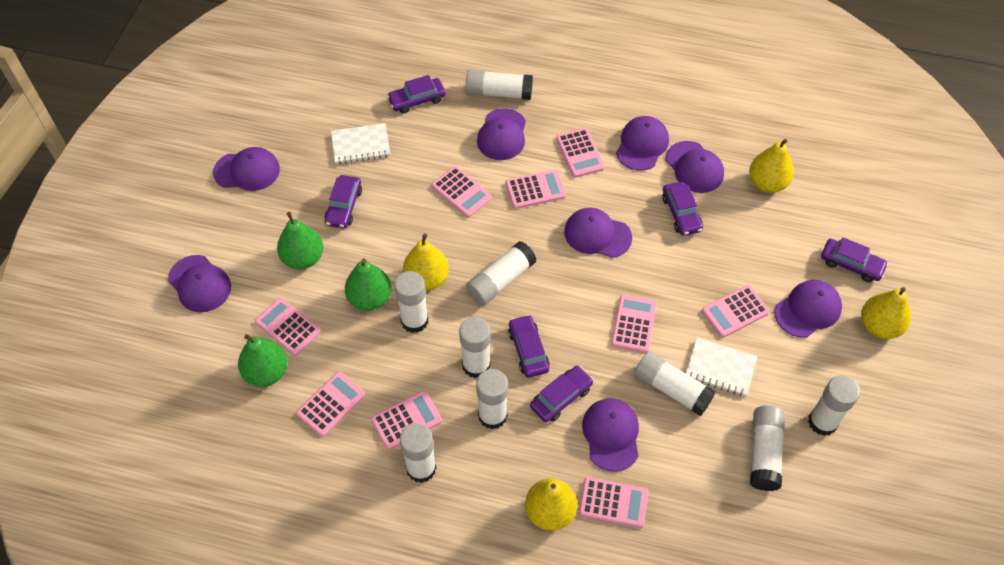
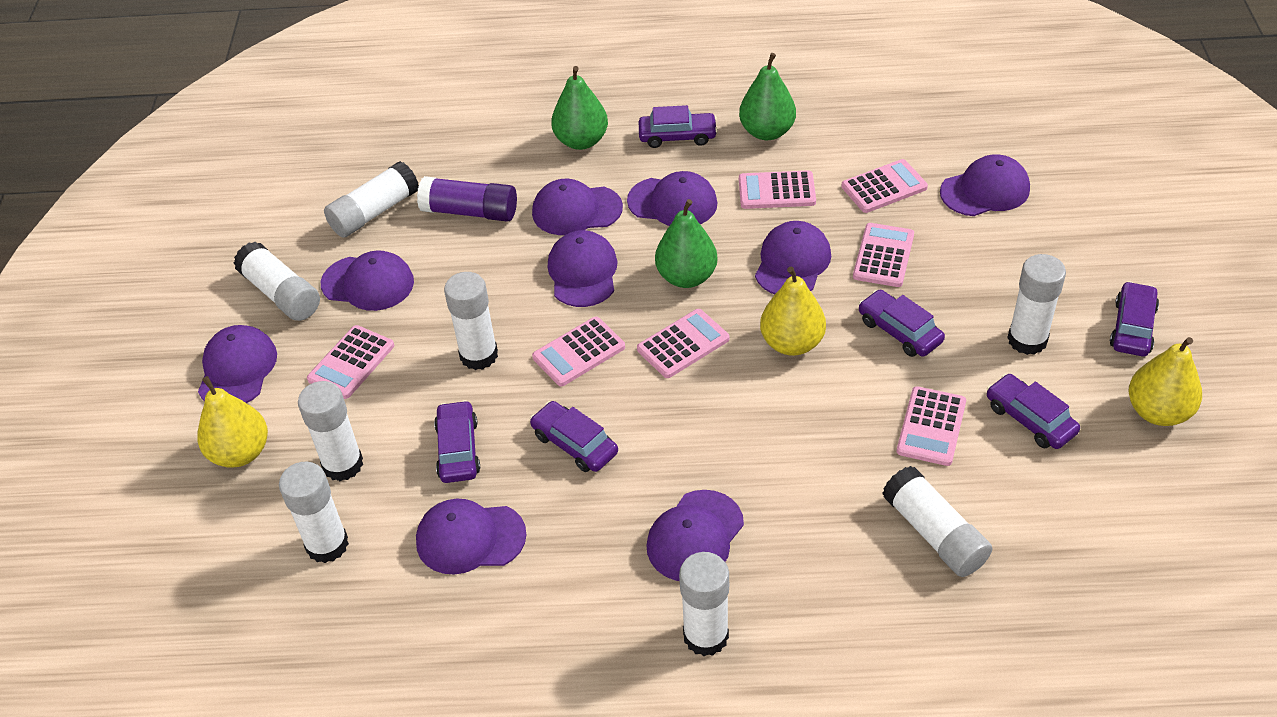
pink calculator: [255,298,321,356] [296,372,365,437] [371,391,442,450] [432,166,492,218] [506,170,566,209] [556,128,605,178] [579,477,649,528] [611,295,657,353] [702,285,769,338] = 9 -> [307,325,394,399] [532,317,625,386] [637,309,729,378] [739,170,816,209] [841,159,928,213] [853,223,914,287] [897,386,966,466] = 7
purple cap: [168,255,231,312] [213,147,280,191] [477,108,526,160] [564,208,632,258] [582,398,639,472] [616,116,669,170] [666,141,724,193] [775,280,842,338] = 8 -> [198,325,277,403] [321,250,414,311] [416,499,526,575] [532,179,623,235] [547,230,618,307] [627,171,717,226] [646,490,744,581] [755,221,831,294] [940,154,1030,216] = 9
purple glue stick: none = 0 -> [417,176,517,222] = 1
white glue stick: [394,271,429,333] [400,423,437,483] [459,317,491,378] [466,69,533,100] [466,241,536,306] [476,369,508,429] [634,351,716,416] [750,406,785,491] [808,375,860,436] = 9 -> [234,242,320,321] [279,462,349,563] [298,381,363,481] [324,161,419,238] [444,272,498,370] [679,552,729,656] [882,466,992,577] [1007,254,1066,355] = 8
white notebook: [331,123,390,164] [686,338,757,396] = 2 -> none = 0
yellow pear: [403,233,449,290] [525,478,577,531] [749,139,794,193] [861,287,911,339] = 4 -> [197,376,268,468] [760,267,826,356] [1129,337,1202,426] = 3

